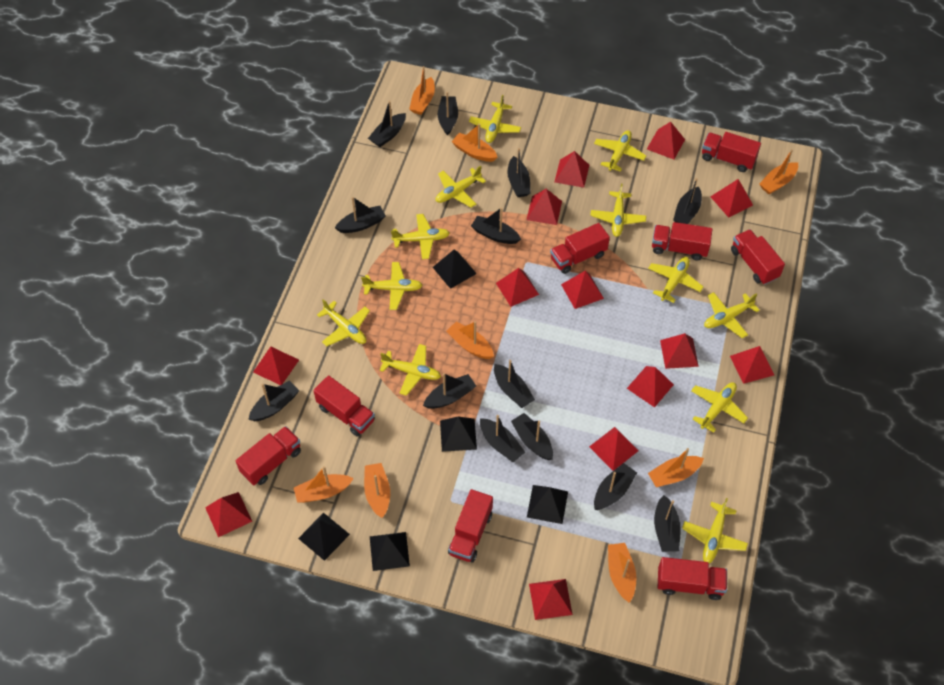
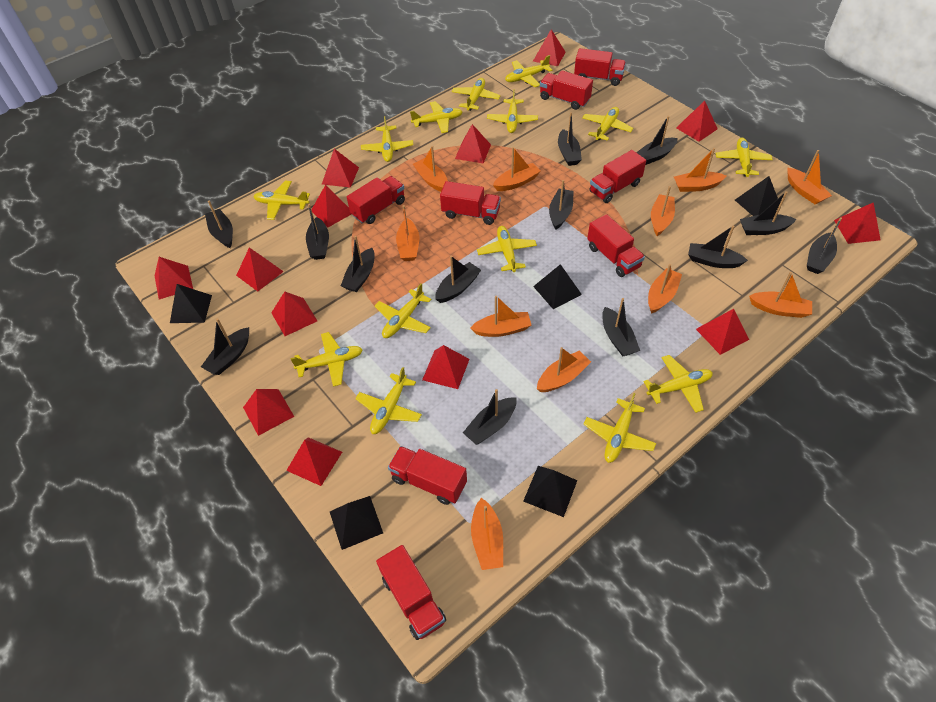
orange boat: [294,466,354,503] [364,463,390,518] [409,66,435,115] [446,321,494,359] [452,124,497,162] [608,543,636,603] [648,448,704,487] [759,149,798,194] = 8 -> [396,205,419,261] [413,146,448,192] [470,296,531,337] [471,498,503,570] [493,147,541,191] [537,347,591,392] [648,264,682,314] [651,186,675,236] [674,148,726,192] [749,272,812,318] [787,150,832,204] = 11
yellow plane: [317,299,370,346] [361,262,423,310] [380,344,441,396] [391,214,450,259] [436,166,486,208] [469,95,521,143] [590,183,646,237] [594,130,647,172] [648,257,703,303] [682,498,748,563] [691,382,748,433] [704,292,760,338] = 12 -> [253,181,310,220] [290,332,363,387] [355,367,422,434] [361,116,413,162] [375,284,431,338] [410,101,463,133] [452,78,500,111] [477,226,537,272] [487,89,538,133] [505,55,552,87] [582,107,633,141] [584,393,656,463] [644,355,713,413] [716,138,773,177] = 14

